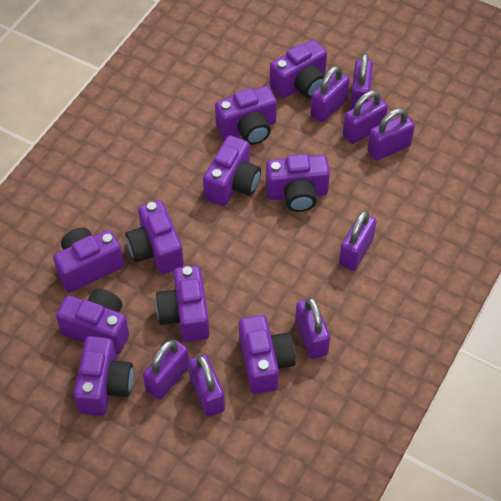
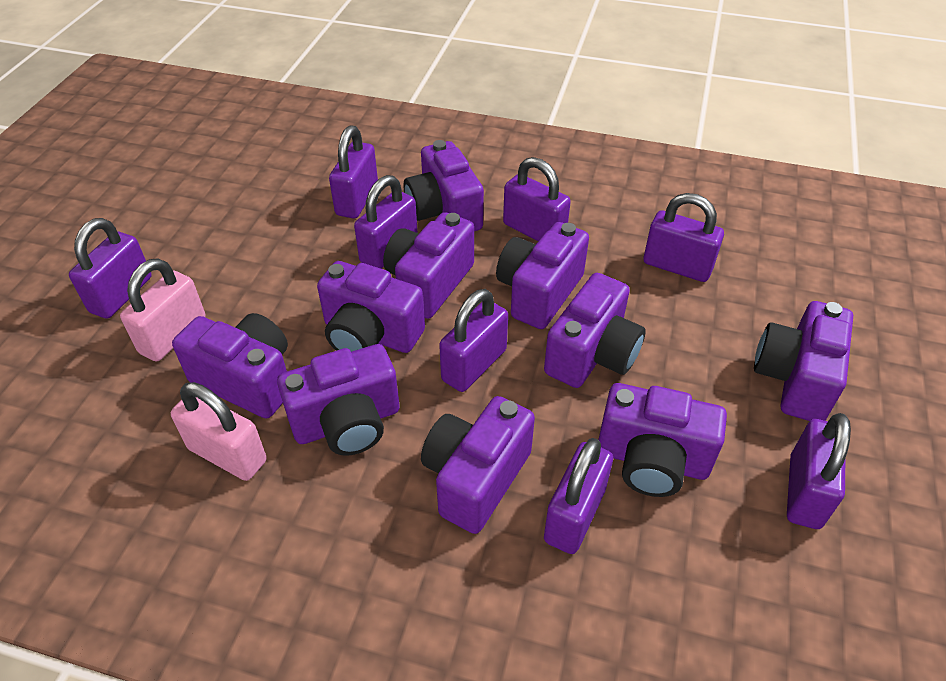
pink padlock: none = 0 -> [120,258,206,362] [171,382,267,481] = 2

